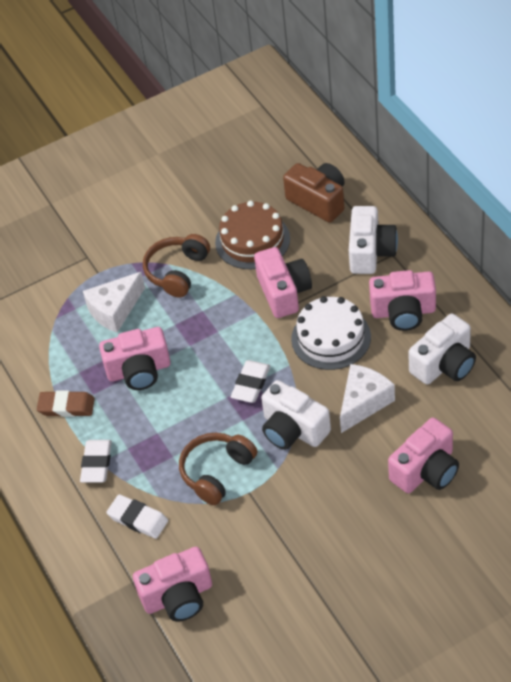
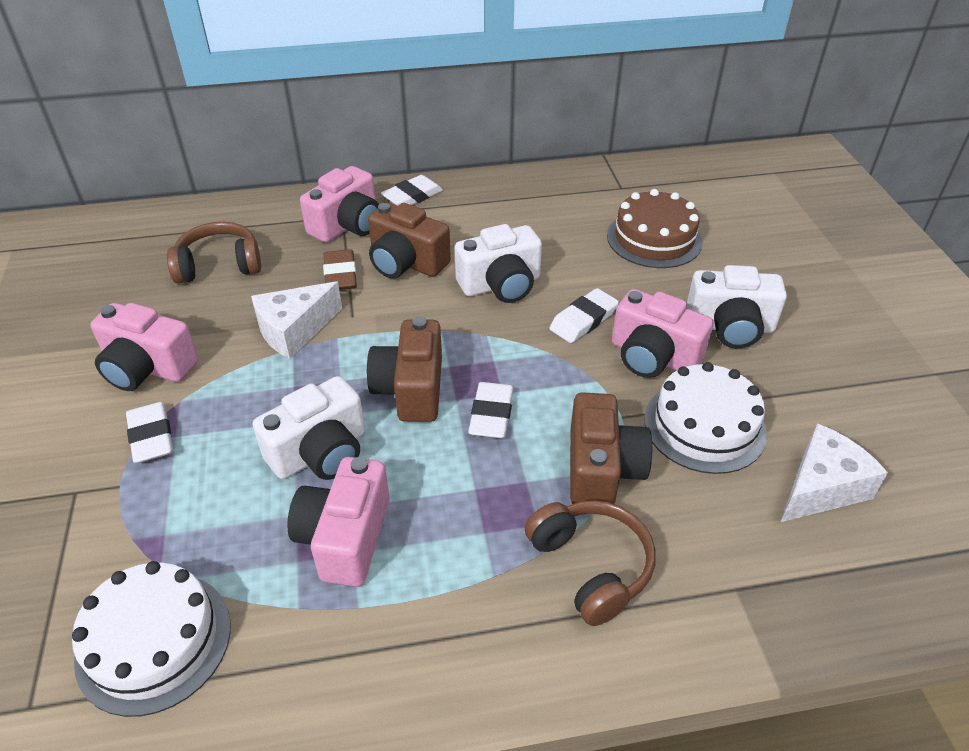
brown camera: [283,163,345,223] = 1 -> [367,317,442,422] [368,202,451,278] [570,392,653,504] = 3
pink camera: [99,327,171,390] [133,547,212,622] [254,247,312,318] [369,270,436,331] [388,418,459,493] = 5 -> [90,303,198,391] [287,457,390,587] [300,166,379,243] [612,289,713,378] = 4
white cake: [291,296,371,370] = 1 -> [72,561,231,717] [645,362,767,474] = 2
white eraser: [80,440,112,483] [106,494,168,539] [231,360,270,403] = 3 -> [126,402,173,463] [381,175,443,206] [468,382,514,438] [549,288,619,343] = 4

